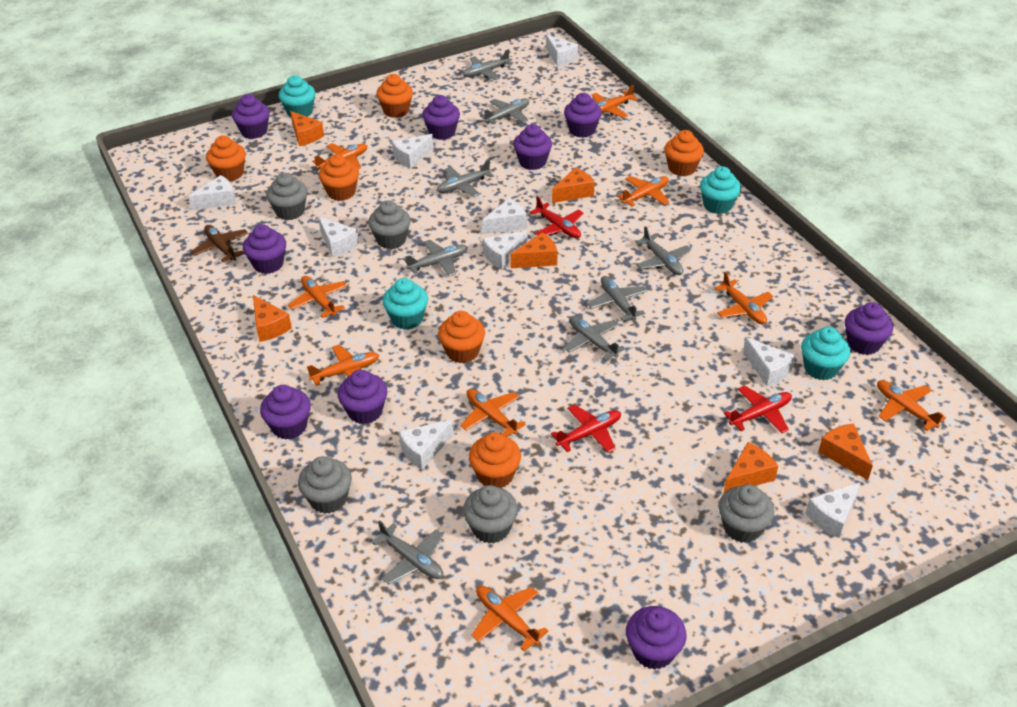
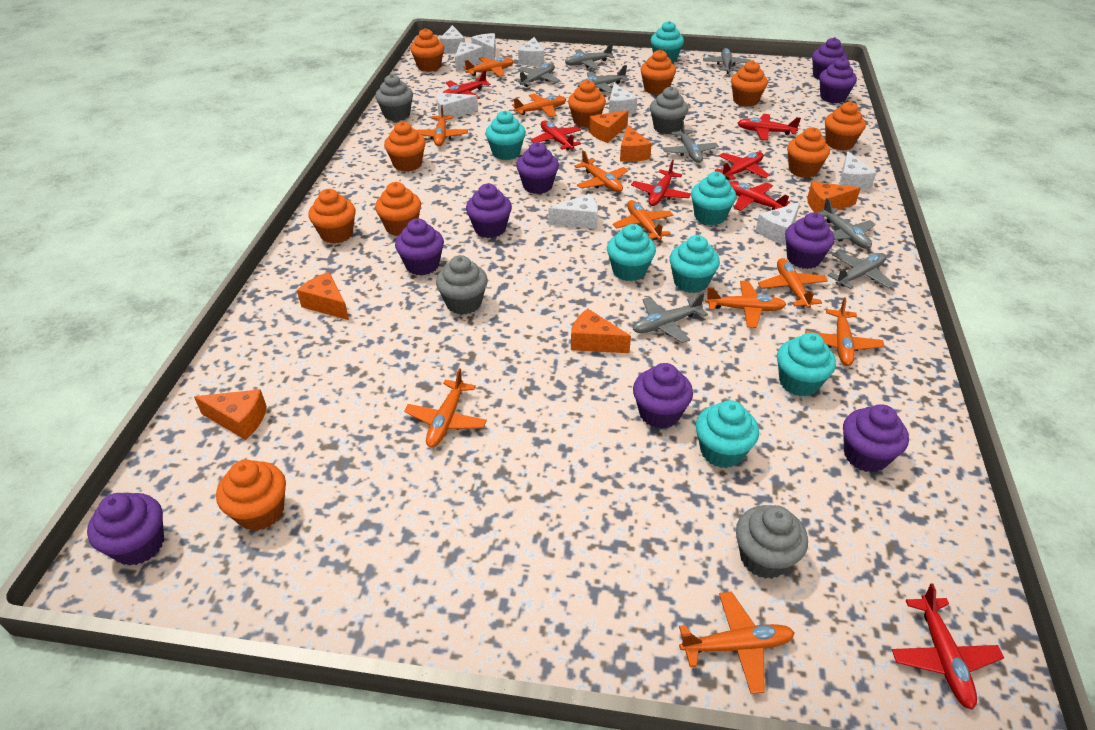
brown plane: [191,225,248,262] = 1 -> none = 0
grey cupcake: [266,173,307,220] [298,456,352,514] [368,200,411,249] [463,485,518,543] [719,484,774,543] = 5 -> [375,74,413,121] [436,255,488,315] [650,86,688,134] [736,505,808,579] = 4
orange cupcake: [206,136,246,181] [319,154,359,201] [376,74,413,118] [438,311,485,363] [469,432,521,488] [664,130,704,176] = 6 -> [216,460,286,531] [308,189,356,244] [375,182,421,236] [384,121,426,172] [410,28,444,72] [568,80,606,127] [640,50,676,95] [731,61,768,107] [787,127,830,178] [825,102,866,150] = 10
orange plane: [288,276,347,318] [307,344,379,386] [312,143,367,169] [460,389,526,437] [471,586,548,651] [591,85,638,118] [617,176,669,207] [715,272,773,325] [877,380,946,431] = 9 -> [404,368,487,448] [417,105,468,146] [464,57,514,77] [512,94,566,117] [574,150,628,192] [613,200,674,240] [679,592,795,694] [705,281,786,328] [758,258,828,308] [805,297,884,366] = 10
red plane: [530,196,583,238] [551,404,621,453] [724,385,792,433] = 3 -> [443,70,491,99] [531,121,581,151] [631,160,691,206] [715,152,770,180] [729,182,790,211] [738,114,801,140] [892,584,1004,710] = 7
turquoise cupcake: [279,75,315,117] [383,278,428,329] [700,166,741,214] [801,327,850,380] = 4 -> [485,111,526,160] [607,224,656,281] [651,21,684,63] [669,235,720,293] [691,172,736,225] [696,400,759,468] [777,333,836,397] = 7

